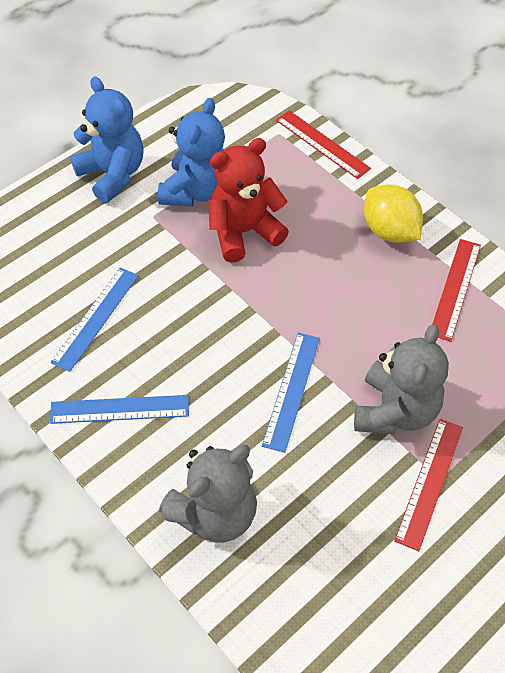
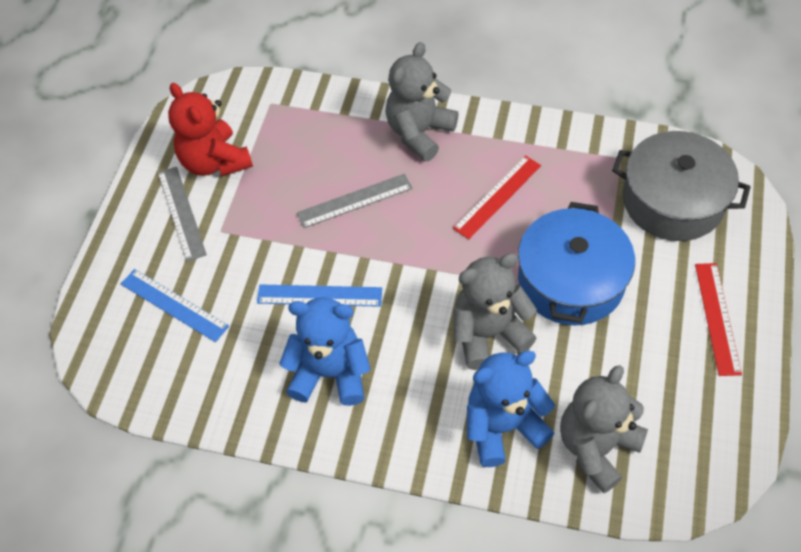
blue pot: none = 0 -> [518,202,635,325] = 1
blue ruler: [50,395,189,424] [51,268,139,372] [262,333,320,453] = 3 -> [121,269,229,342] [257,284,382,307] = 2
grey pot: none = 0 -> [612,131,750,241] = 1
grey ruler: none = 0 -> [158,167,207,262] [297,174,413,228] = 2
grey teddy bear: [159,445,257,543] [354,324,449,434] = 2 -> [385,42,459,162] [454,253,537,370] [560,365,648,493] = 3
red ruler: [276,110,371,179] [394,419,463,551] [433,239,481,341] = 3 -> [453,155,541,239] [695,263,742,376] = 2
yellow lemon: [364,184,423,243] = 1 -> none = 0

